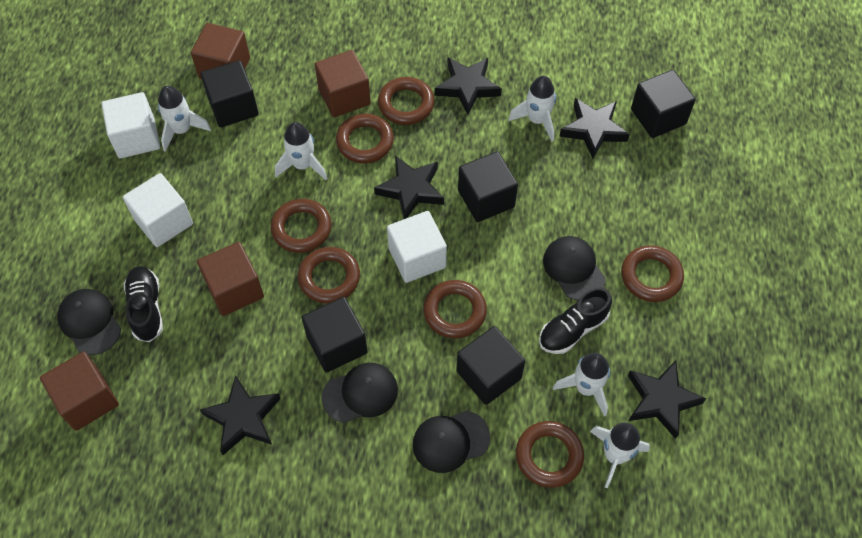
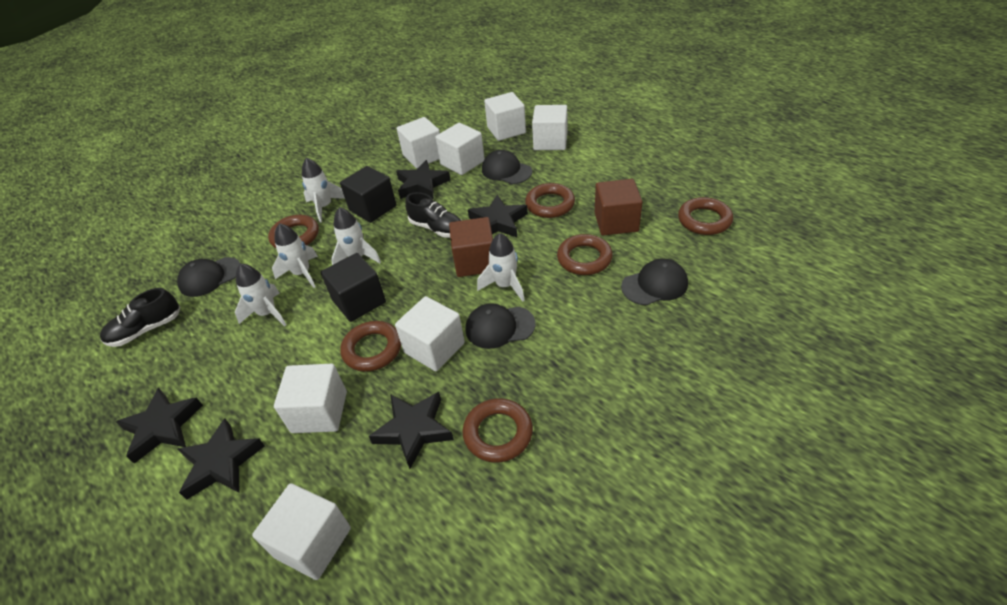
black cube: [200,60,259,127] [302,297,367,373] [456,326,525,405] [458,151,518,222] [631,70,696,138] = 5 -> [321,253,386,322] [340,166,396,223] = 2
brown cube: [40,352,119,431] [191,23,250,79] [197,242,264,316] [315,50,371,117] = 4 -> [449,217,493,277] [595,179,642,235] = 2
brown ring: [271,199,331,253] [298,247,360,304] [336,114,394,163] [378,77,435,125] [423,280,487,339] [516,421,584,488] [621,245,684,302] = 7 -> [268,215,319,248] [340,321,401,372] [463,398,533,463] [525,183,575,218] [557,234,613,275] [678,197,733,235] = 6
white cube: [101,92,160,159] [123,173,193,247] [387,211,447,283] = 3 -> [252,483,351,580] [274,364,347,433] [395,296,465,371] [397,117,440,168] [435,123,485,175] [484,92,526,141] [532,105,567,150] = 7

